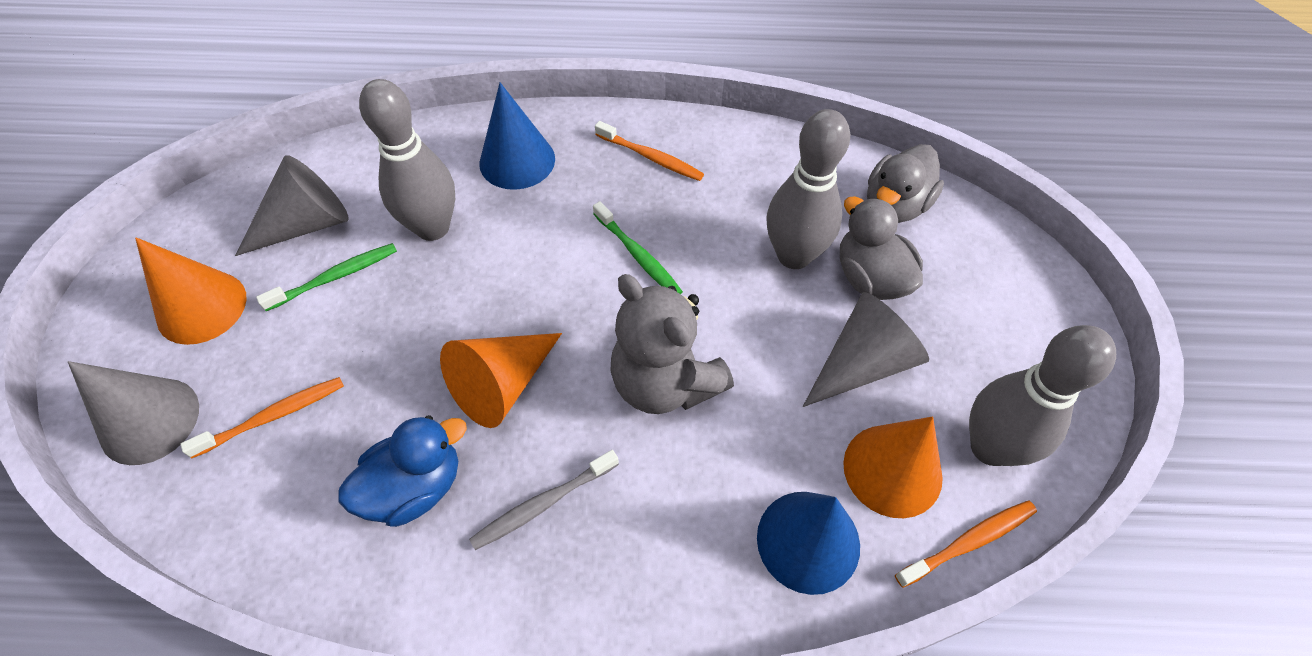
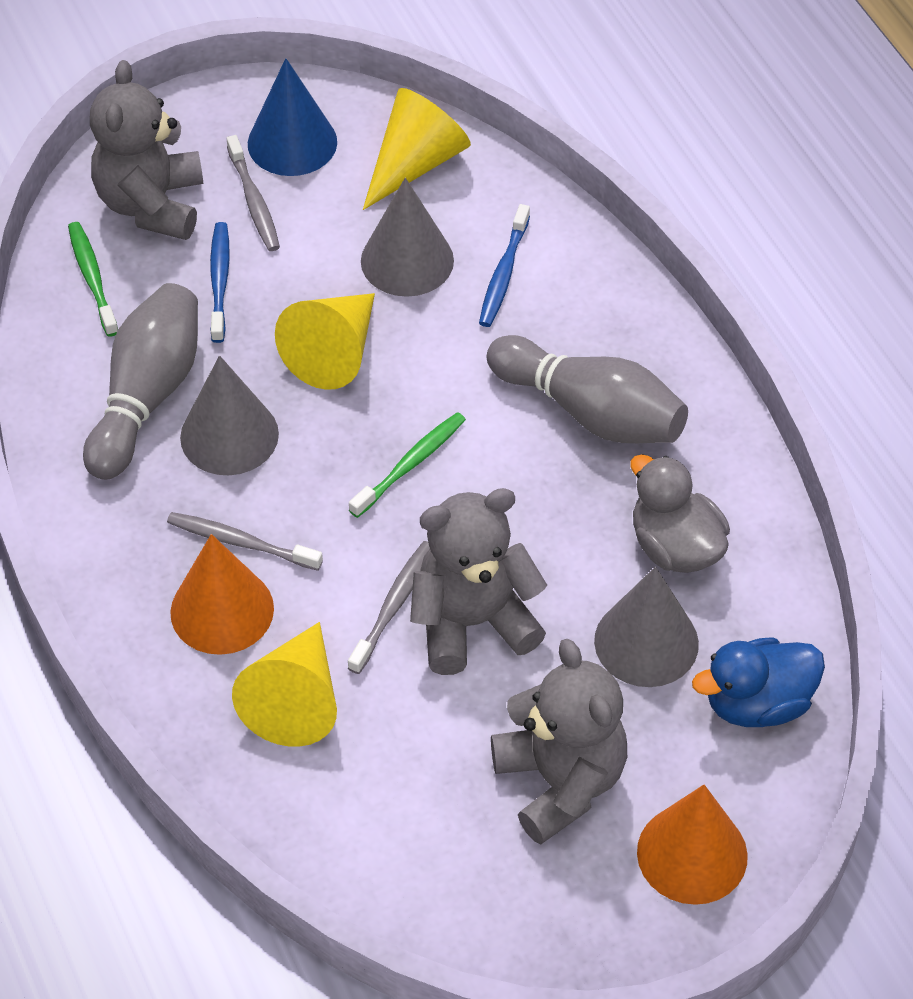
blue cone: [479,83,555,190] [757,492,860,595] = 2 -> [248,58,337,176] = 1
blue toothbrush: none = 0 -> [210,222,230,343] [479,204,530,327] = 2
grey bowling pin: [359,79,455,241] [766,109,850,269] [969,325,1116,466] = 3 -> [83,283,198,480] [487,335,688,443] = 2
grey duck: [840,196,923,300] [867,144,944,223] = 2 -> [631,454,730,573] = 1
grey teddy bear: [610,274,734,414] = 1 -> [90,60,203,240] [410,488,547,675] [491,639,627,845] = 3
grey toothbrush: [469,450,619,550] = 1 -> [167,512,323,571] [227,135,280,251] [348,541,430,674] = 3
orange cone: [135,238,247,345] [440,333,562,428] [843,417,943,518] = 3 -> [170,534,274,655] [637,785,748,905] = 2
orange toothbrush: [180,377,344,458] [595,121,704,181] [895,501,1037,588] = 3 -> none = 0
yellow cone: none = 0 -> [232,622,337,747] [275,293,375,390] [363,88,471,210] = 3

